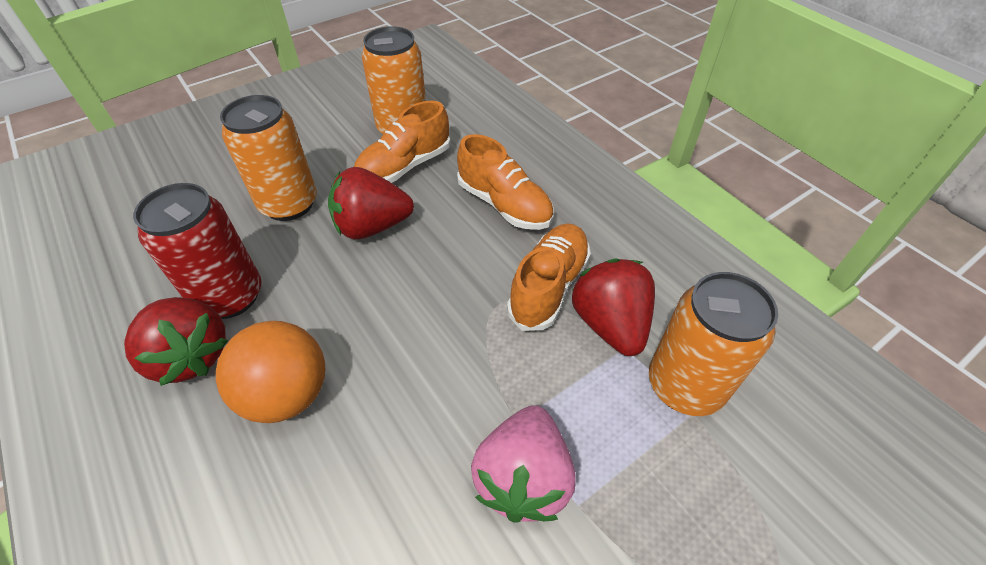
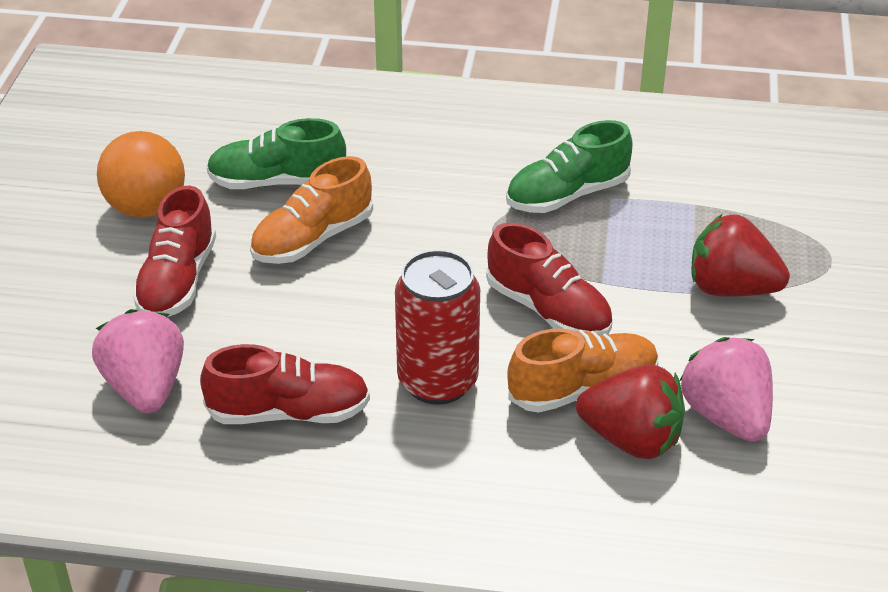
green shoe: none = 0 -> [206,118,346,189] [506,120,633,213] = 2
orange can: [220,95,317,221] [362,26,426,134] [649,272,778,416] = 3 -> none = 0
orange shoe: [354,101,451,183] [457,134,553,230] [507,224,591,331] = 3 -> [250,156,373,264] [507,328,659,413] = 2
pink strawberry: [471,405,575,523] = 1 -> [92,309,184,413] [680,337,773,442] = 2
red shoe: none = 0 -> [132,186,216,317] [200,344,370,424] [486,223,612,336] = 3
red strawberry: [124,297,228,386] [328,167,414,239] [572,259,655,356] = 3 -> [576,364,685,459] [691,214,790,297] = 2

